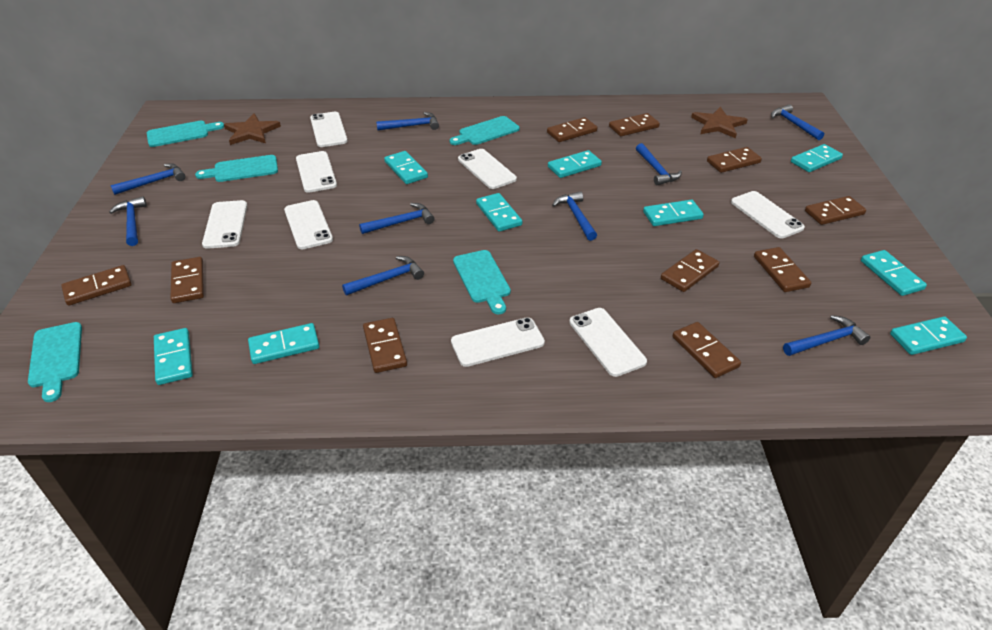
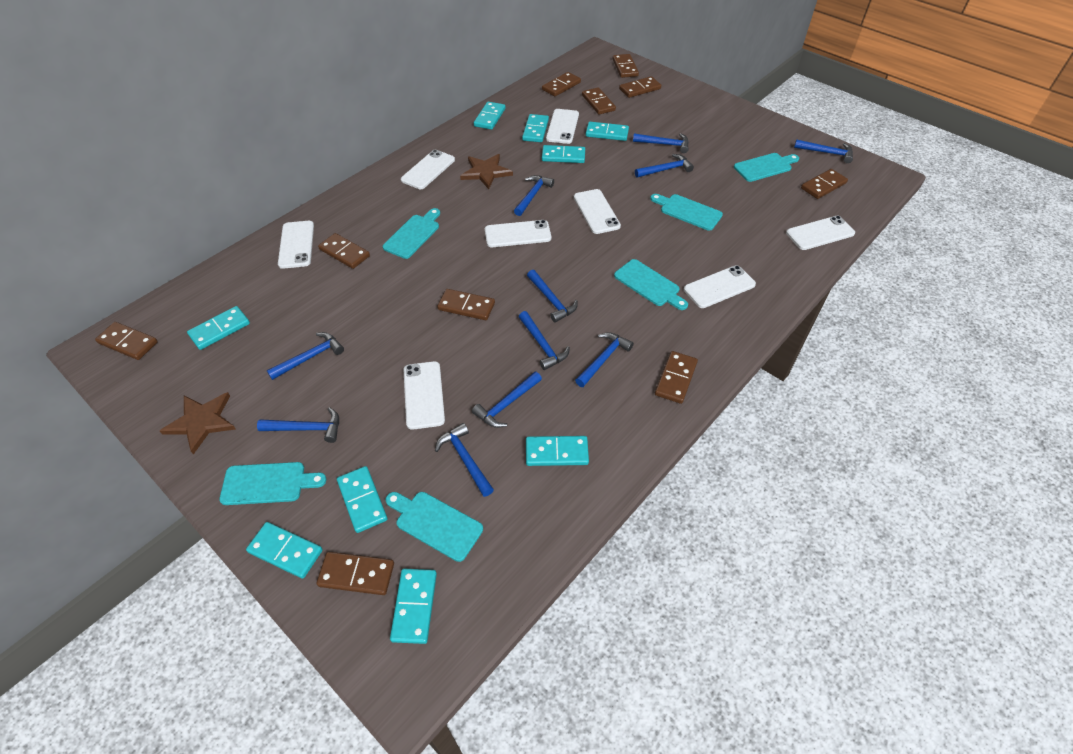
blue hammer: [109,197,147,246] [110,163,186,195] [342,256,424,296] [359,203,435,234] [376,112,439,131] [552,191,597,241] [636,143,682,185] [771,104,824,140] [783,315,870,356] = 9 -> [257,407,339,443] [266,332,344,380] [435,423,494,497] [472,372,542,428] [514,175,554,216] [519,311,570,370] [527,270,578,323] [575,332,634,387] [633,133,689,153] [635,154,694,178] [794,140,853,163] = 11
turquoise cutting board: [28,322,82,402] [147,121,224,147] [195,155,278,182] [450,116,520,145] [453,250,511,314] = 5 -> [219,462,326,505] [383,208,440,259] [385,492,483,562] [614,259,688,310] [650,194,723,231] [734,153,799,182] = 6

